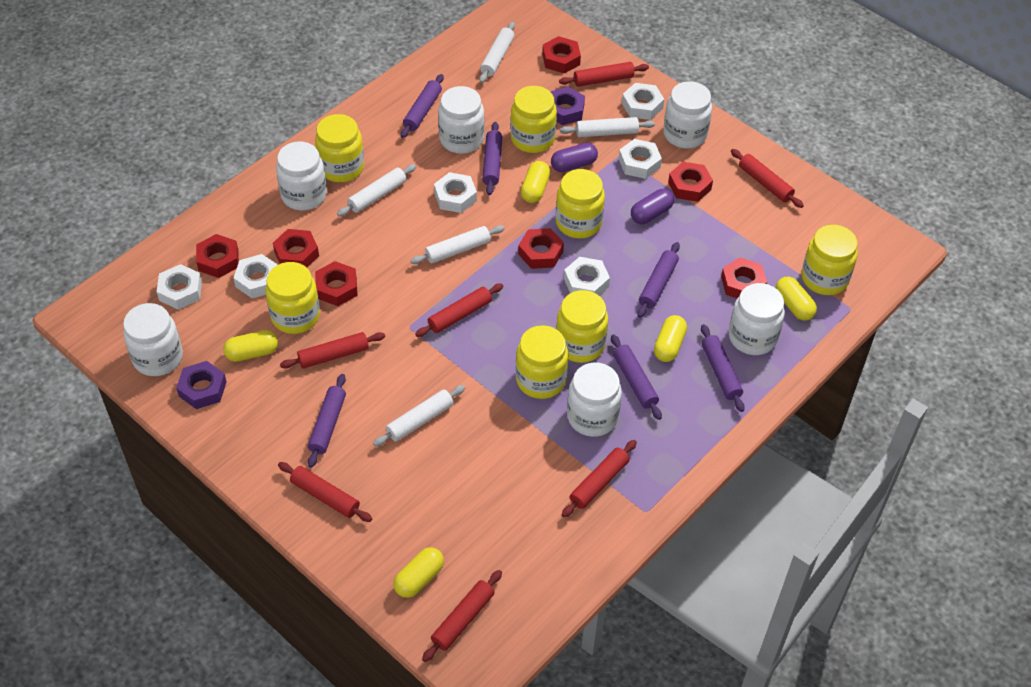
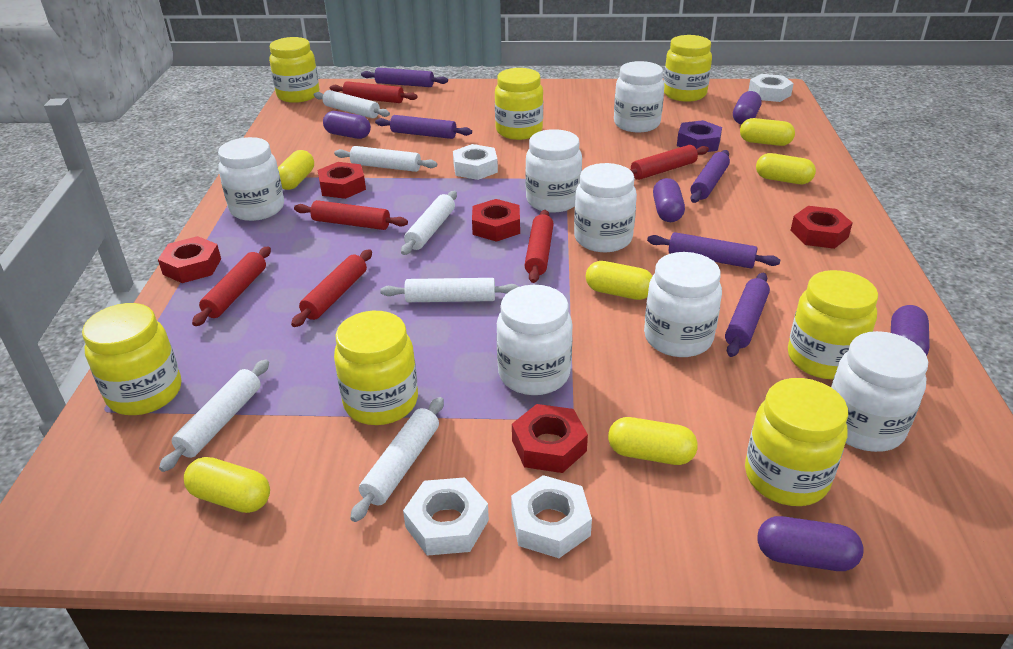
purple capsule: [551,143,598,172] [631,189,674,224] = 2 -> [323,111,371,139] [653,178,685,222] [733,91,761,125] [757,516,864,571] [891,305,930,356] = 5
purple nut: [176,361,227,409] [550,87,585,125] = 2 -> [677,120,722,152] = 1
purple rolling pin: [308,374,346,468] [401,74,444,138] [482,122,502,195] [611,334,662,420] [637,242,680,318] [701,324,745,412] = 6 -> [361,68,448,87] [375,115,472,139] [647,232,780,268] [690,150,730,203] [725,273,770,357] = 5
red nut: [196,234,239,278] [273,229,319,268] [315,261,358,306] [518,228,564,269] [542,36,581,73] [668,162,713,202] [721,258,767,298] = 7 -> [158,236,221,283] [318,162,366,199] [472,199,520,242] [512,404,588,473] [790,206,852,249] = 5
red rolling pin: [278,462,372,522] [280,332,385,369] [415,283,503,337] [422,570,502,662] [559,62,649,87] [562,440,637,517] [731,149,804,208] = 7 -> [192,246,271,326] [291,249,372,327] [294,200,408,230] [330,81,418,103] [524,210,554,283] [630,145,709,180] = 6
white jar: [123,303,183,376] [276,142,327,211] [438,86,484,154] [567,362,622,437] [663,81,712,149] [729,283,785,355] = 6 -> [218,137,284,221] [496,285,573,395] [525,129,582,213] [574,163,637,252] [614,61,665,132] [644,252,722,357] [831,331,928,452] = 7
white nut: [157,264,202,310] [234,254,278,298] [434,172,477,213] [564,257,610,295] [619,139,662,179] [622,83,664,120] = 6 -> [403,477,489,556] [453,144,498,180] [511,475,592,558] [748,74,794,102] = 4
white rolling pin: [337,164,416,217] [373,385,465,446] [410,225,505,264] [479,22,515,83] [560,117,655,137] = 5 -> [159,359,269,472] [314,90,390,118] [334,146,437,172] [350,397,444,522] [380,278,520,302] [401,191,457,255] = 6
yellow capsule: [223,330,278,362] [393,547,444,598] [521,161,550,203] [654,315,687,362] [776,277,817,321] = 5 -> [184,457,270,513] [278,150,314,190] [586,261,652,300] [608,417,698,465] [740,118,795,146] [756,153,816,184] = 6

